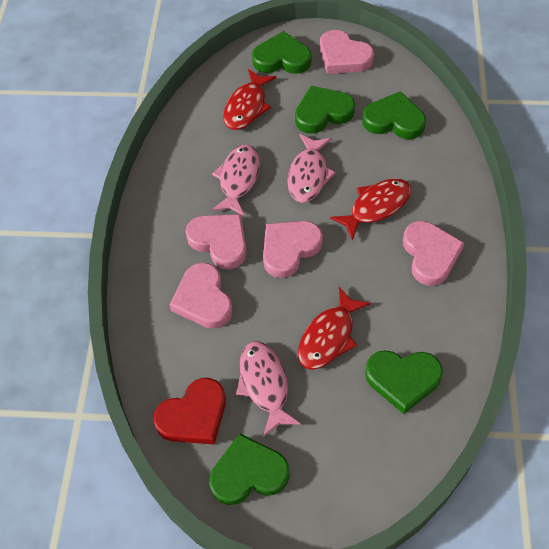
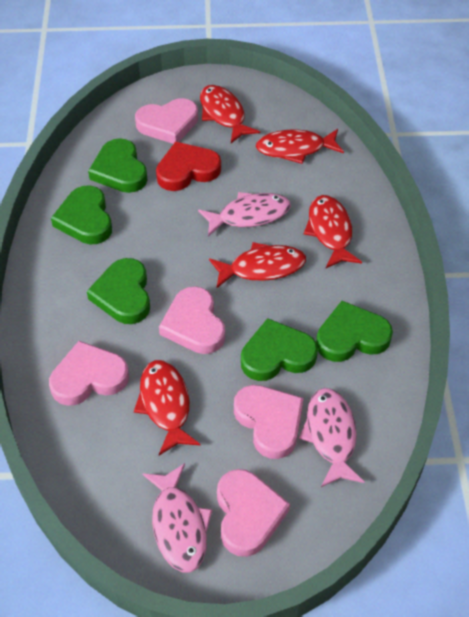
red fish: [223,69,277,130] [298,287,371,370] [330,178,411,241] = 3 -> [134,360,201,455] [200,85,260,143] [209,242,306,288] [256,129,344,164] [304,195,362,268] = 5

